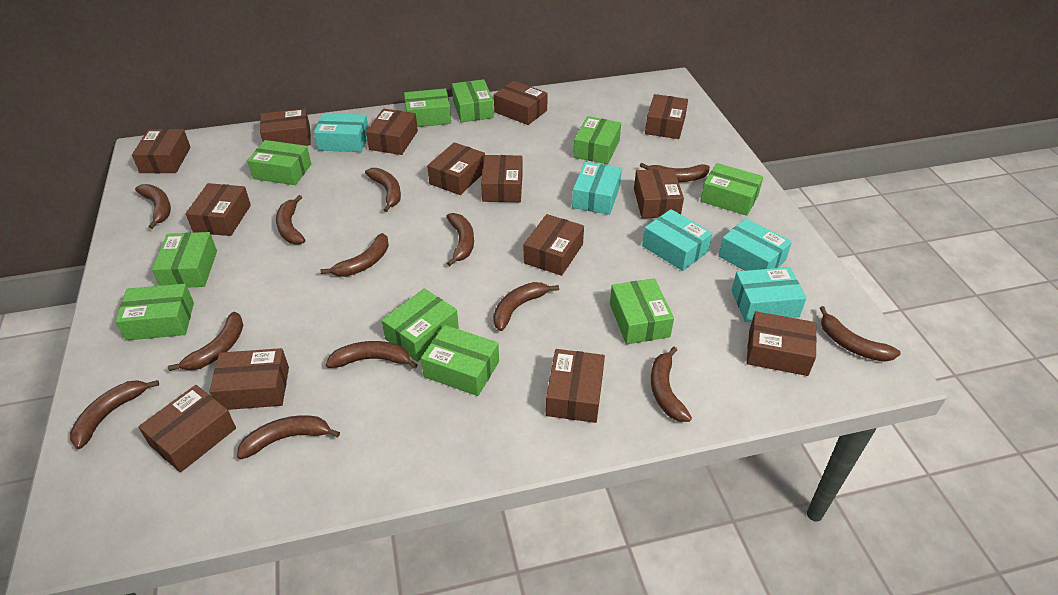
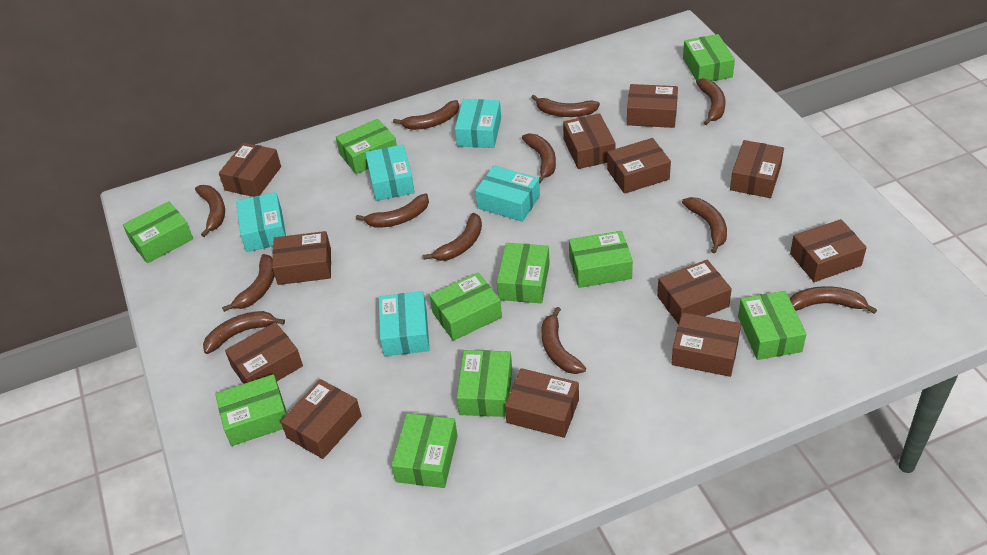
brown banana: [70,380,159,449] [135,184,171,229] [168,312,243,371] [237,415,340,460] [276,195,305,245] [320,233,389,277] [326,341,418,369] [365,168,401,212] [446,213,474,266] [493,282,559,331] [640,163,710,182] [651,347,692,422] [820,306,901,362] = 13 -> [195,185,225,237] [203,311,285,354] [222,254,275,312] [356,194,429,228] [393,100,459,130] [423,213,482,261] [522,133,556,183] [531,95,600,117] [541,307,586,374] [682,197,727,253] [696,78,725,125] [790,286,877,314] = 12
brown box: [132,129,191,173] [138,385,236,472] [186,183,251,236] [209,348,289,410] [260,109,311,146] [366,109,418,155] [427,142,485,195] [481,155,523,202] [494,81,548,125] [524,214,584,276] [546,349,605,423] [634,169,684,219] [645,94,688,139] [747,311,817,376] = 14 -> [219,143,281,197] [225,322,303,384] [272,231,331,285] [281,379,361,459] [505,368,579,438] [563,113,616,169] [607,138,671,194] [627,84,678,128] [657,260,732,325] [671,312,741,377] [730,140,784,198] [790,219,867,282] = 12

